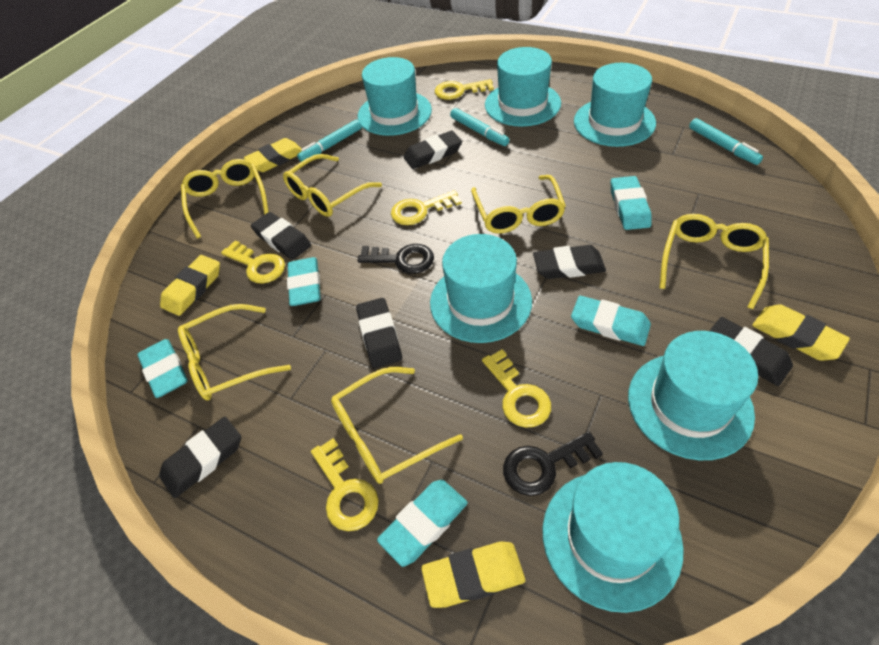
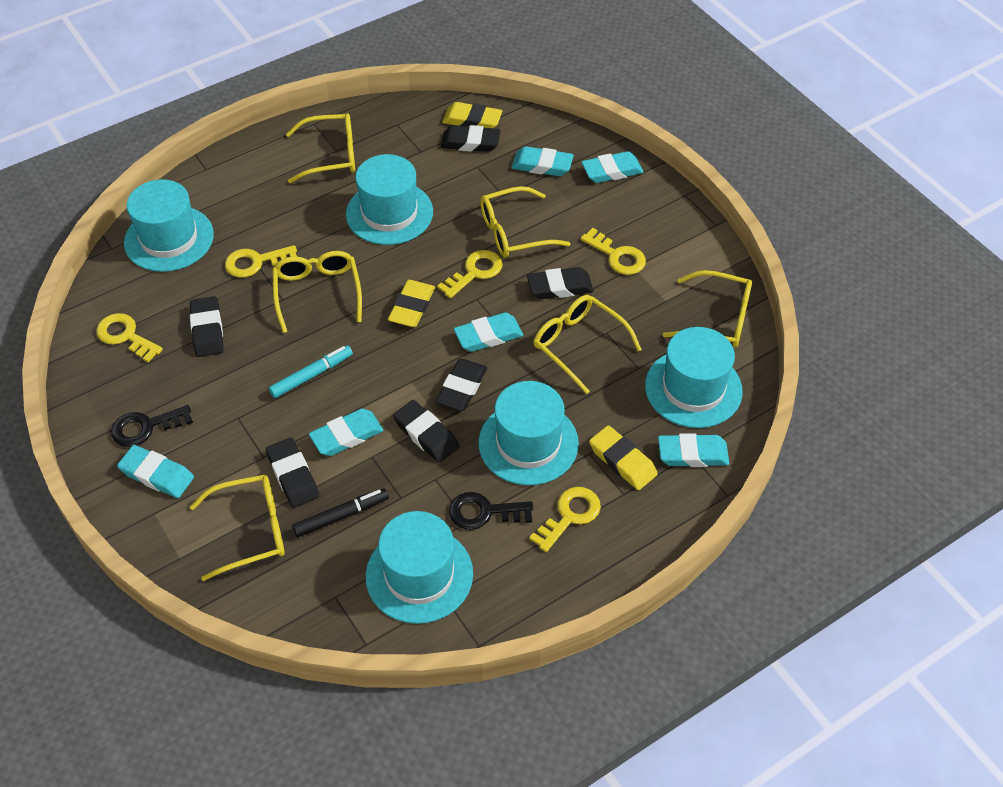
black marker: none = 0 -> [292,488,389,537] = 1
turquoise eraser: [137,339,188,398] [287,257,321,306] [377,480,468,567] [571,296,651,346] [611,176,652,230] = 5 -> [117,445,194,498] [309,409,383,456] [454,312,523,352] [511,146,574,176] [581,151,643,183] [658,433,729,467] = 6
turquoise hat: [358,57,432,136] [430,234,532,343] [485,47,561,127] [543,462,684,613] [574,63,656,147] [628,331,758,460] = 6 -> [124,179,214,272] [346,154,433,245] [366,511,473,624] [479,381,579,485] [645,327,743,428] = 5
turquoise marker: [297,119,362,162] [450,108,509,146] [689,118,763,165] = 3 -> [269,345,353,398] = 1
yellow eraser: [160,255,220,316] [244,138,301,172] [421,541,525,608] [752,304,850,361] = 4 -> [388,280,435,327] [442,102,503,128] [589,425,658,490] = 3

